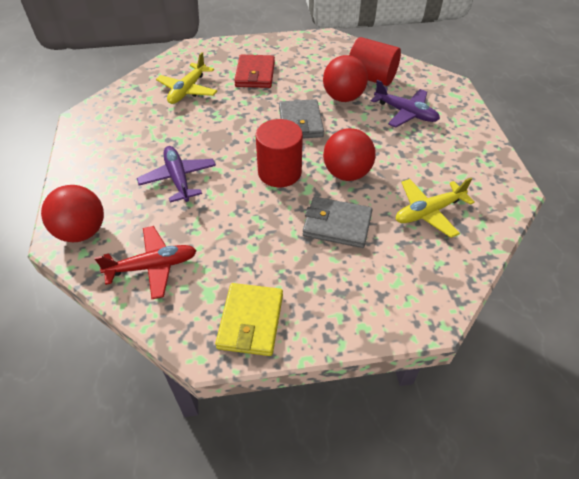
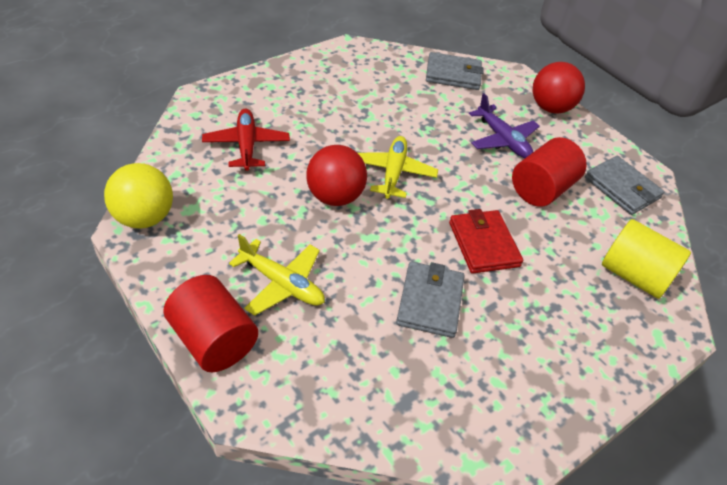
grey wallet: [279,99,324,138] [303,197,373,248] = 2 -> [396,261,465,338] [426,52,484,90] [585,156,665,215] = 3
purple plane: [137,146,216,202] [371,80,440,128] = 2 -> [469,93,540,158] = 1
red ball: [41,185,104,242] [323,55,368,102] [323,128,376,181] = 3 -> [306,145,367,206] [533,62,585,114] = 2
yellow ball: none = 0 -> [104,163,173,229] = 1
yellow cylinder: none = 0 -> [602,219,691,299] = 1
yellow wallet: [215,283,283,356] = 1 -> none = 0

